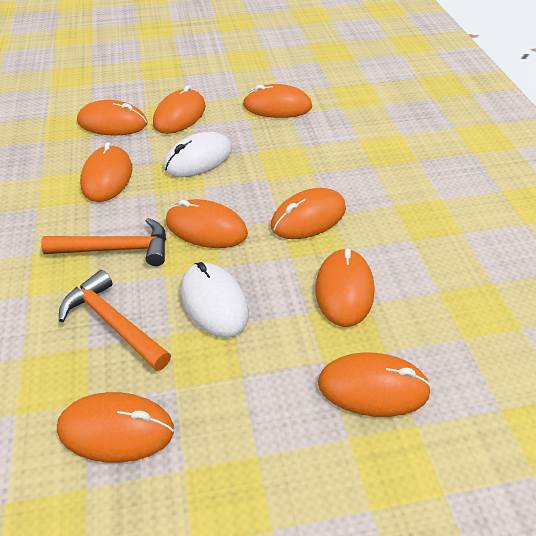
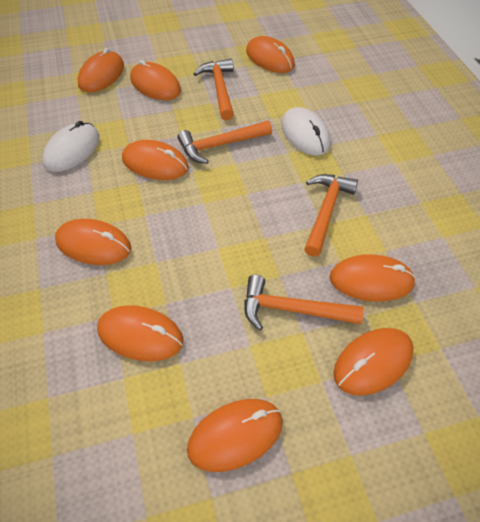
orange hammer: [41,218,166,266] [59,270,171,371] = 2 -> [177,121,272,164] [194,59,234,120] [245,275,364,331] [304,174,358,257] = 4

